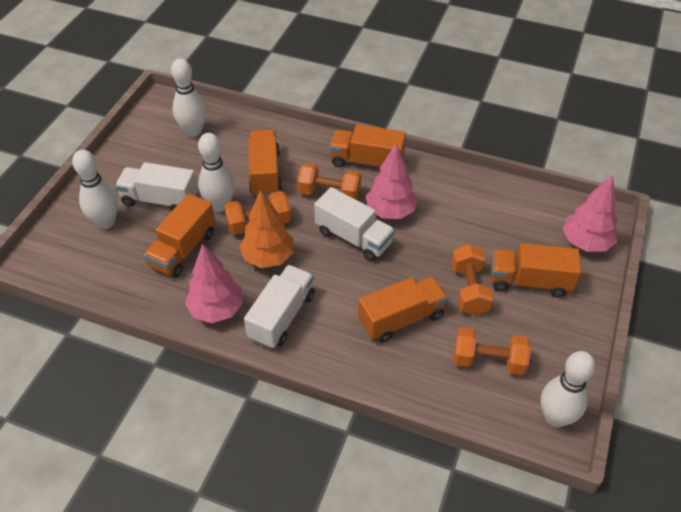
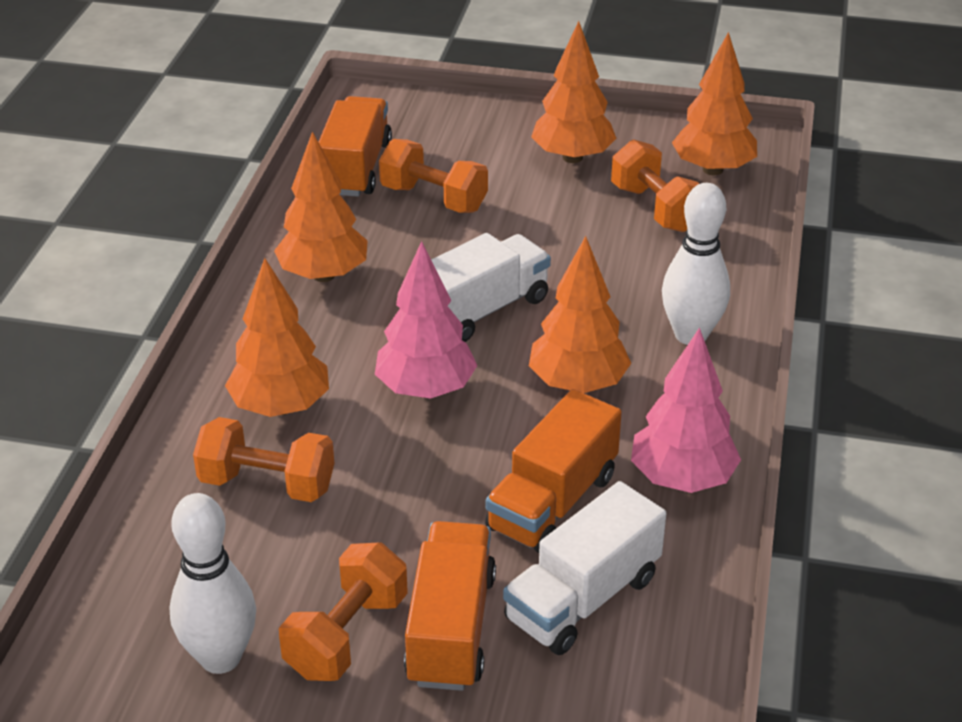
orange tree: [239,190,294,268] = 1 -> [225,258,329,417] [274,132,368,282] [529,236,631,393] [531,21,617,163] [672,32,757,175] = 5
orange truck: [144,194,215,278] [248,129,282,196] [329,125,406,167] [358,277,448,343] [491,243,581,297] = 5 -> [319,96,392,197] [404,521,496,691] [485,389,622,553] = 3
pink tree: [185,244,243,323] [366,143,418,219] [562,175,618,252] = 3 -> [375,241,477,399] [631,327,741,493] = 2
white bowling pin: [72,150,118,229] [171,58,206,137] [198,133,235,212] [541,351,595,427] = 4 -> [169,493,256,674] [662,183,730,345] = 2
white truck: [115,162,198,211] [244,265,315,349] [314,187,395,261] = 3 -> [431,233,551,342] [503,481,666,655] = 2

